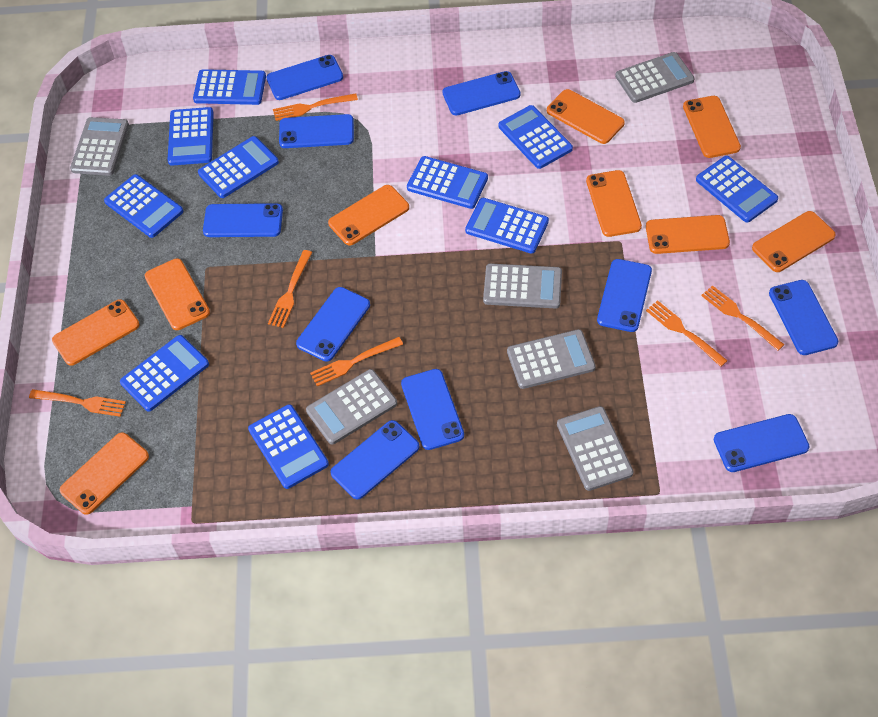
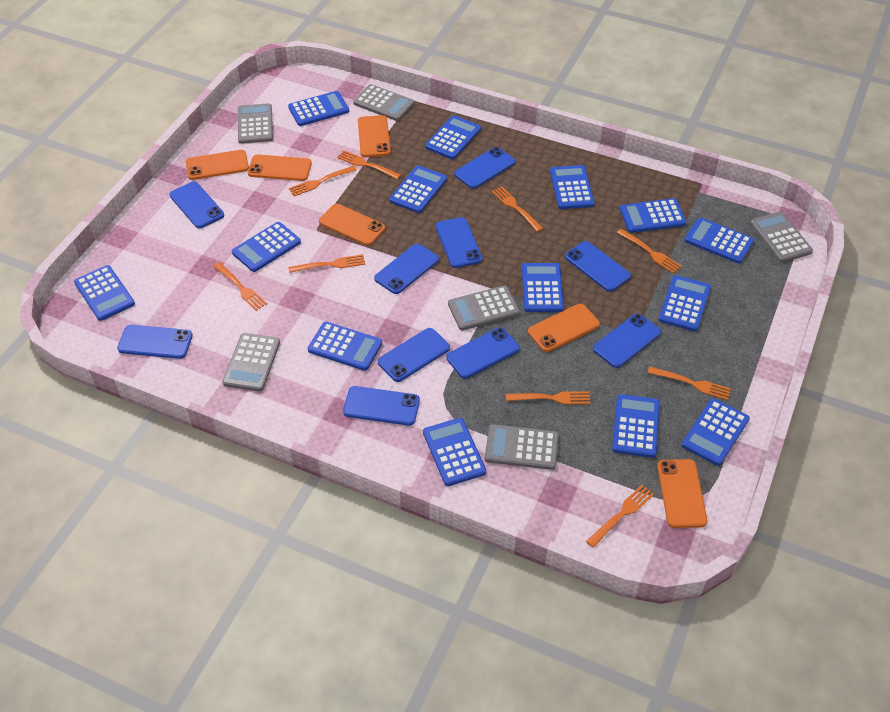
blue calculator: [104,174,183,238] [120,335,209,412] [168,107,214,166] [193,69,266,105] [198,136,279,198] [248,404,329,489] [407,156,488,209] [465,198,549,254] [498,105,573,169] [696,156,778,223] = 10 -> [74,265,135,321] [232,222,301,272] [288,91,349,126] [308,322,382,371] [389,165,447,213] [423,418,486,486] [425,115,481,159] [522,263,564,312] [550,165,594,209] [612,394,660,458] [620,198,687,233] [659,275,711,331] [681,398,750,466] [684,217,754,264] = 14
orange fork: [29,389,126,417] [268,250,312,328] [273,93,358,121] [310,337,403,386] [646,300,728,367] [701,285,785,351] = 6 -> [214,262,267,311] [288,254,365,273] [289,166,357,196] [337,150,401,179] [491,186,543,232] [506,391,590,404] [586,485,654,548] [617,229,682,274] [648,367,731,400] = 9
orange phone: [52,299,140,366] [59,432,149,515] [145,258,210,330] [328,185,409,245] [547,89,625,144] [586,170,642,237] [646,215,730,254] [683,96,741,158] [752,211,836,272] = 9 -> [186,150,249,180] [248,154,312,181] [319,204,385,246] [358,115,391,157] [528,304,600,352] [657,459,707,528] = 6

